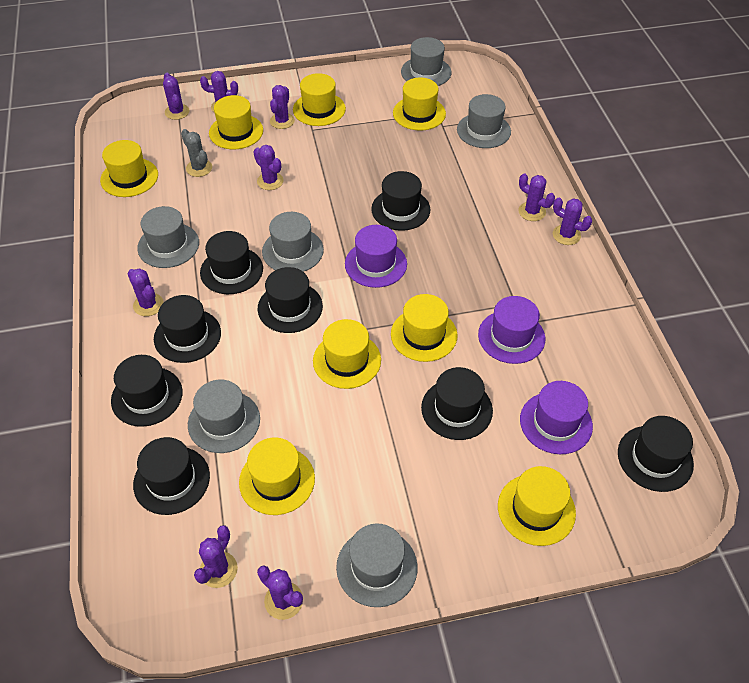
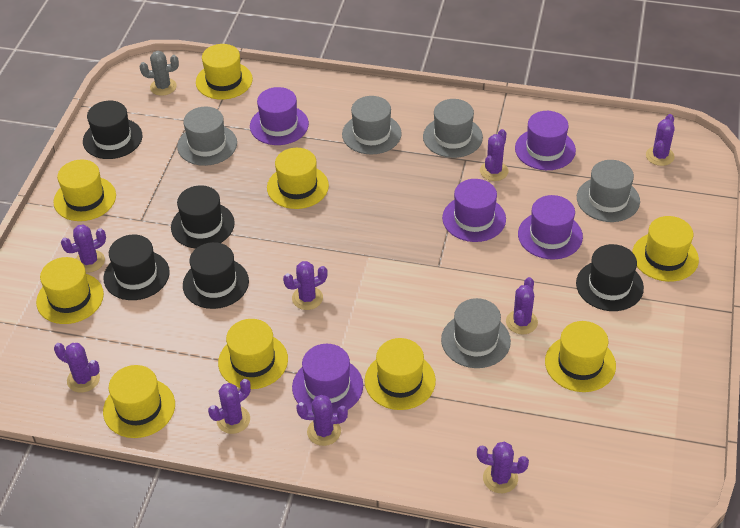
black hat: [111,355,182,427] [133,437,210,515] [154,295,221,363] [200,231,263,294] [258,267,323,333] [371,171,430,231] [421,367,493,440] [618,416,694,492] = 8 -> [83,101,143,159] [103,235,170,300] [171,185,235,249] [183,242,249,309] [576,244,644,311] = 5
grey hat: [137,206,199,268] [188,380,260,453] [262,212,324,272] [336,524,418,607] [401,37,451,86] [457,94,511,148] = 6 -> [177,107,237,166] [342,96,402,155] [423,99,483,158] [441,298,511,368] [577,160,640,222] = 5
purple hat: [345,225,407,288] [478,296,545,364] [520,381,593,454] = 3 -> [250,87,309,145] [292,344,363,413] [442,179,506,242] [515,111,576,170] [518,195,583,259] = 5
yellow hat: [100,140,158,197] [209,95,263,149] [239,438,315,515] [293,73,346,126] [313,319,381,389] [391,294,458,362] [393,77,446,130] [498,466,576,546] = 8 -> [36,257,104,324] [53,159,116,221] [103,365,175,438] [196,44,253,100] [218,319,288,389] [267,148,329,209] [365,338,436,410] [545,321,616,392] [632,216,699,282] = 9

